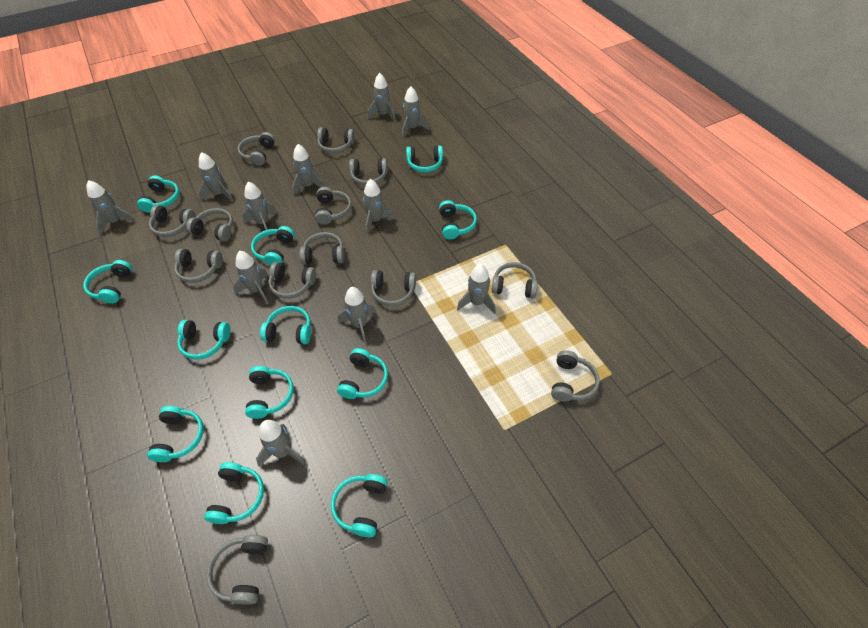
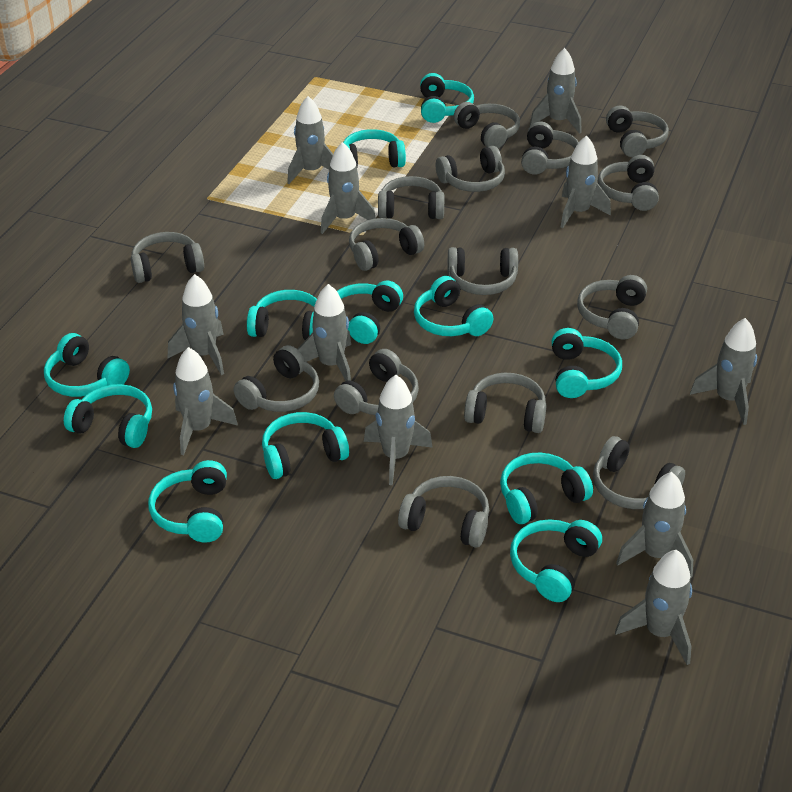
grey headphones: [149,205,196,237] [174,249,223,283] [186,208,233,242] [206,535,268,605] [238,132,275,166] [269,262,316,299] [299,232,344,264] [315,187,352,225] [317,127,355,153] [349,158,388,186] [371,270,416,306] [492,262,538,298] [551,350,600,402] = 13 -> [131,232,204,283] [234,345,319,412] [334,349,419,415] [349,218,424,271] [378,176,444,219] [398,476,489,548] [436,146,505,192] [448,247,518,295] [454,102,520,149] [464,373,546,433] [521,122,579,175] [577,275,647,340] [593,436,685,509] [598,155,659,211] [606,106,669,157] = 15

